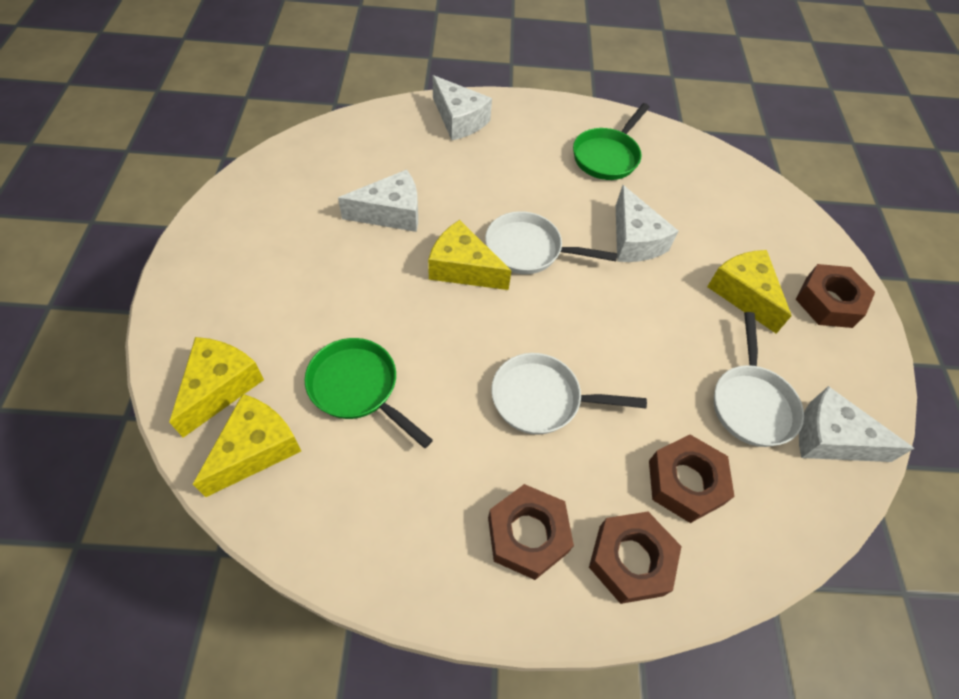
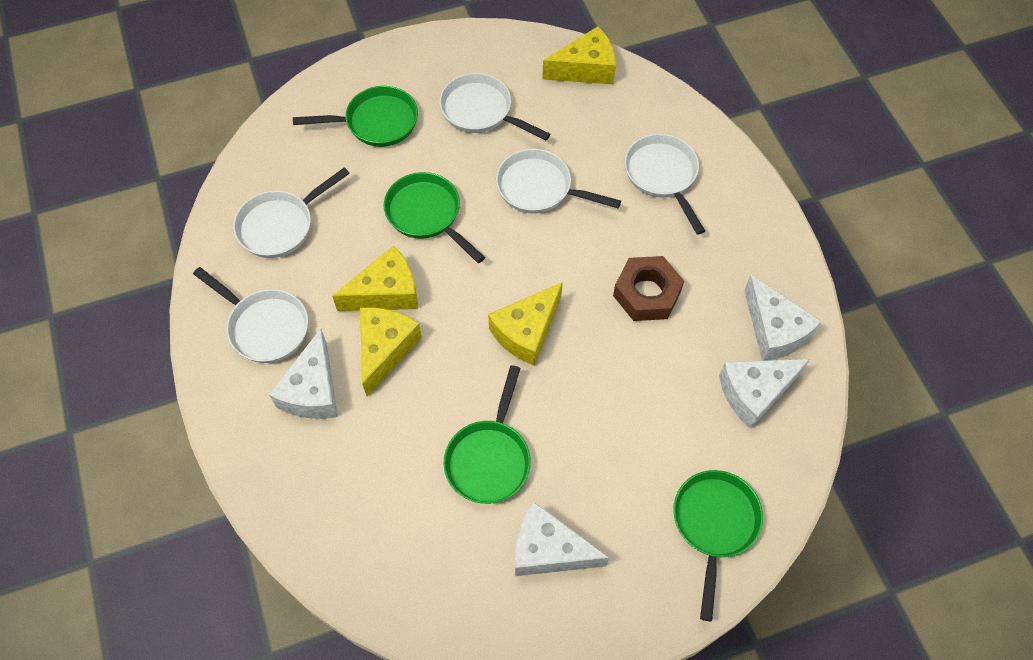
brown nut: [488,484,574,580] [589,512,682,604] [649,435,735,523] [796,264,875,328] = 4 -> [613,256,684,321] = 1
green pan: [305,338,433,448] [573,103,650,180] = 2 -> [293,86,418,147] [383,172,485,263] [444,365,531,504] [673,470,763,621] = 4
white pan: [485,211,618,274] [491,353,647,435] [714,312,804,447] = 3 -> [193,267,308,363] [233,167,350,258] [439,73,550,140] [496,149,621,214] [624,134,705,235] = 5

